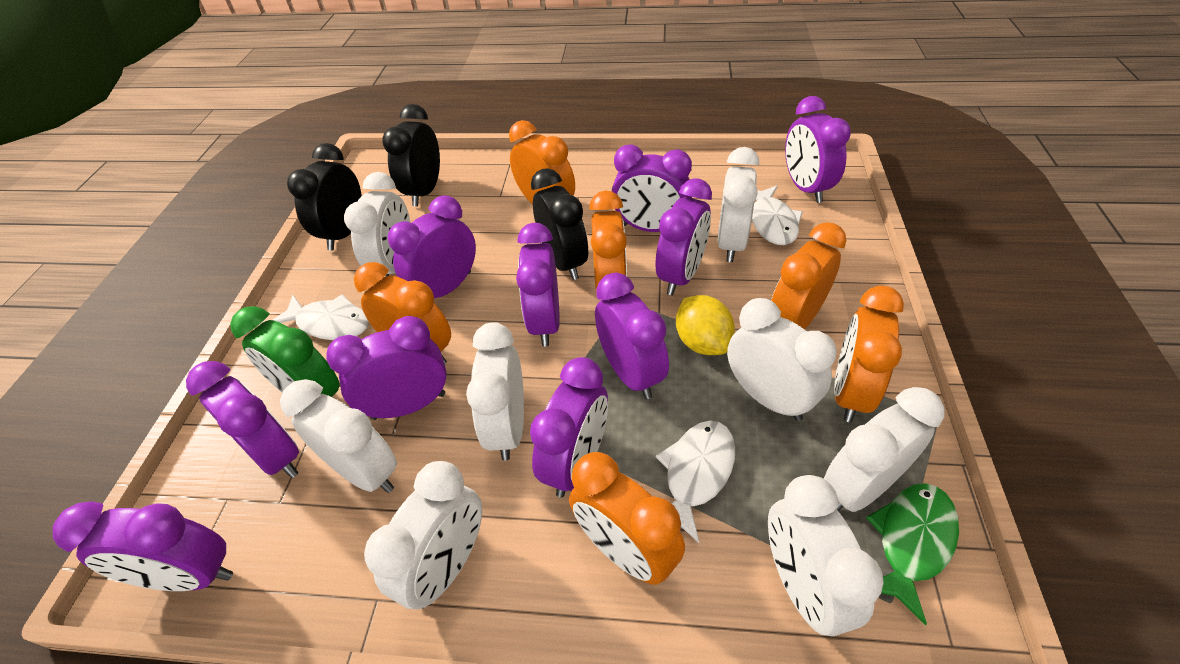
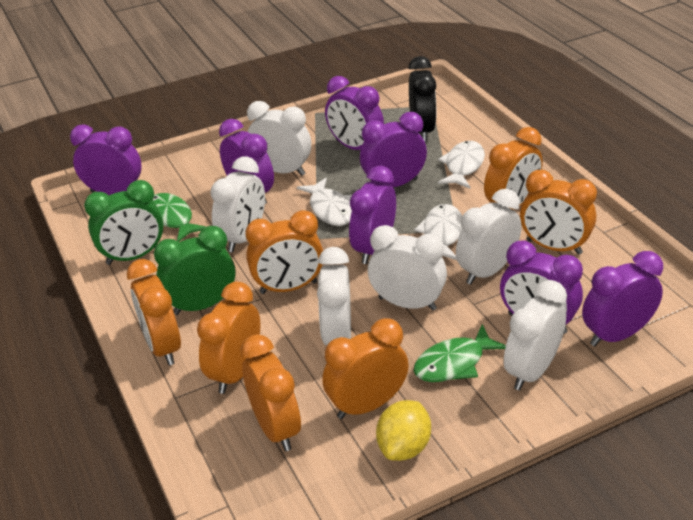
black clock: [287,143,362,250] [382,104,440,206] [531,168,588,280] = 3 -> [408,56,437,142] = 1
green clock: [230,306,340,397] = 1 -> [84,180,164,265] [154,226,236,315] = 2
green fish: [866,483,959,625] = 1 -> [152,193,206,242] [414,324,506,382] = 2
orange clock: [354,262,451,364] [509,120,575,204] [569,452,685,585] [589,191,627,295] [771,222,846,329] [834,286,904,422] = 6 -> [127,259,181,366] [197,282,260,394] [240,334,301,451] [245,210,323,294] [322,318,409,419] [484,127,543,210] [520,170,597,255] = 7
purple clock: [53,501,233,591] [186,361,299,478] [326,316,447,420] [388,195,476,298] [516,223,560,346] [530,357,608,498] [595,272,669,399] [612,144,692,232] [656,179,712,295] [785,96,851,203] = 10 -> [70,124,142,195] [219,119,274,204] [325,76,384,150] [349,166,396,264] [360,112,427,187] [500,241,583,334] [582,251,663,346] = 7
white clock: [280,379,397,493] [344,172,410,277] [364,461,482,609] [466,322,524,461] [717,147,759,262] [727,298,837,421] [768,475,884,636] [824,387,945,512] = 8 -> [210,157,265,252] [247,101,311,176] [317,247,351,345] [368,225,447,311] [456,189,522,285] [504,280,567,391] = 6

